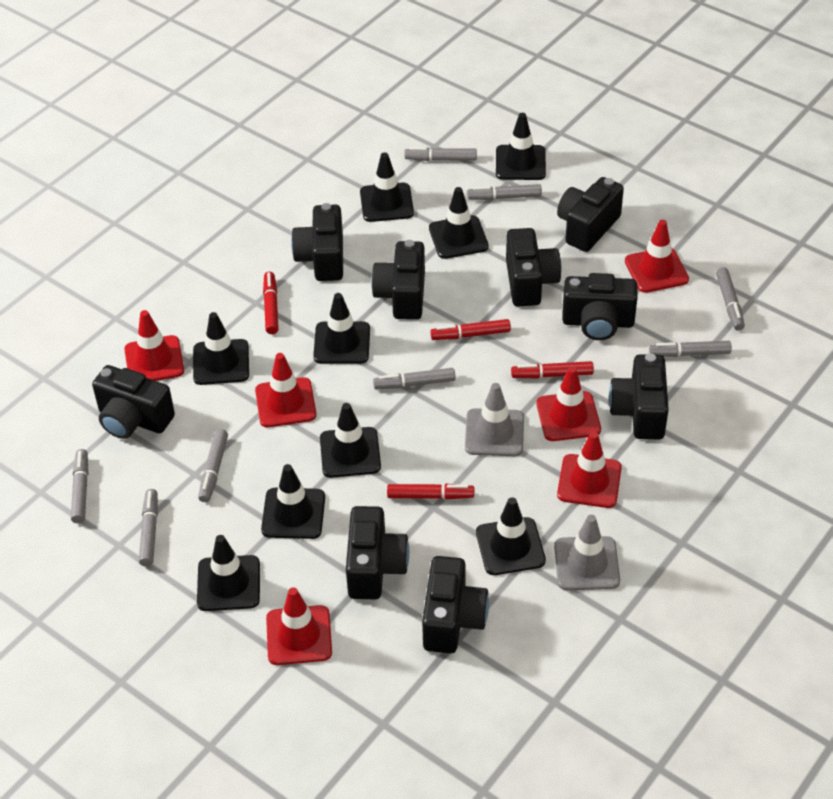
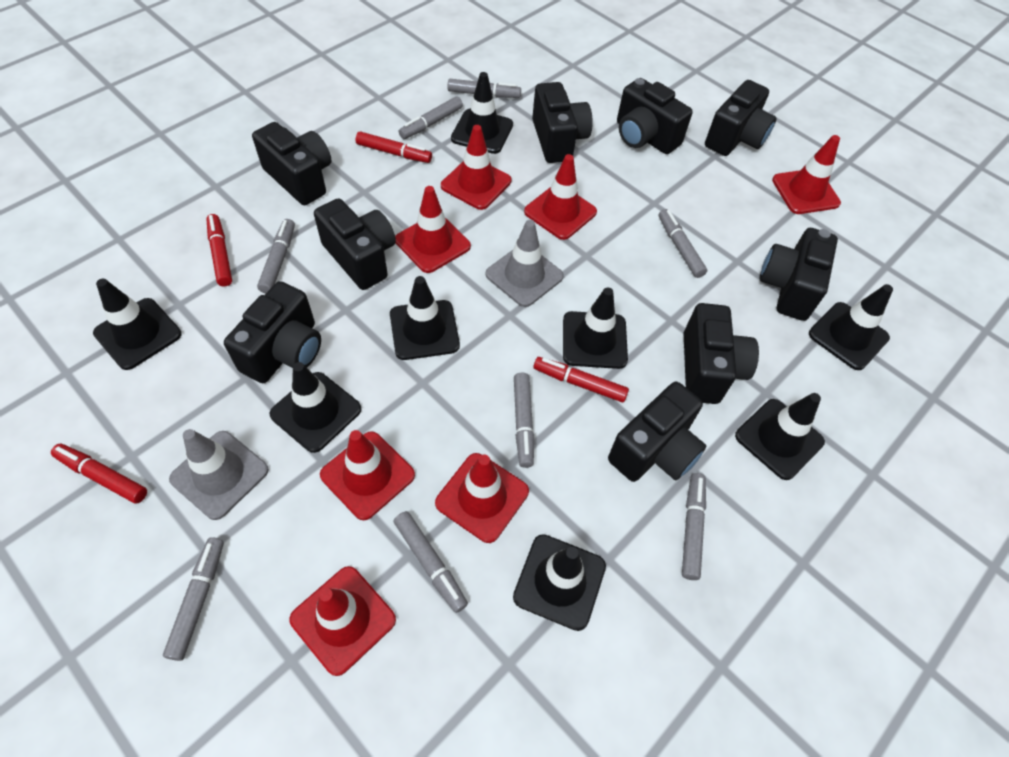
black traffic cone: [193,312,249,385] [197,535,260,611] [261,464,325,539] [313,293,370,364] [320,403,381,478] [360,152,414,222] [429,187,489,259] [476,497,546,575] [496,113,546,180] = 9 -> [93,279,182,370] [269,362,361,453] [390,276,460,360] [451,72,513,154] [513,534,606,631] [563,288,628,369] [735,393,825,480] [809,284,893,370] = 8
red traffic cone: [124,310,184,381] [255,353,317,427] [266,587,332,665] [537,366,601,441] [557,431,622,508] [625,220,689,293] = 6 -> [289,566,396,676] [320,430,415,520] [395,186,471,273] [435,453,529,543] [441,125,511,210] [524,154,597,240] [772,135,841,214] = 7

